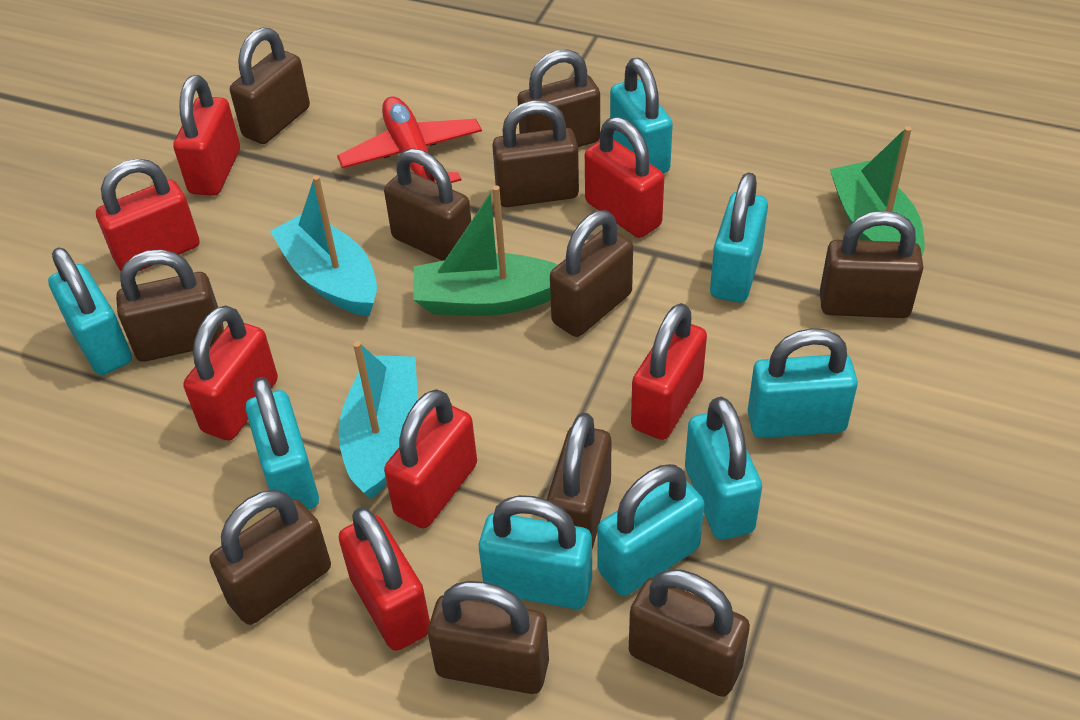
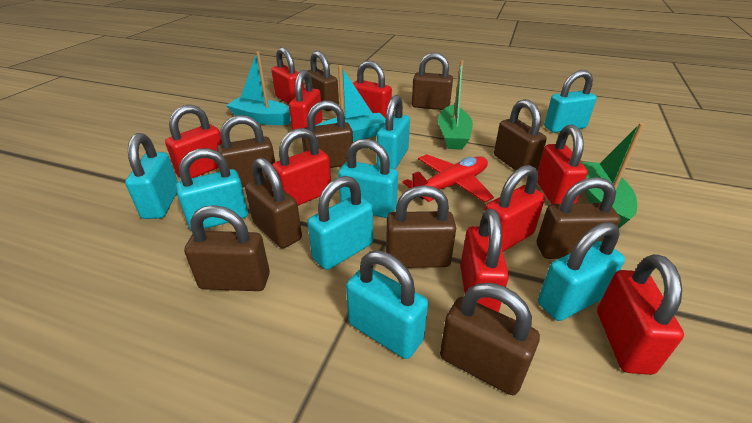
brown padlock: [116,250,224,362] [209,490,331,625] [230,27,310,144] [384,148,471,261] [428,581,549,694] [492,101,579,207] [517,49,600,147] [546,413,611,549] [550,210,633,337] [629,569,750,697] [820,210,924,318] = 11 -> [184,205,270,291] [217,115,275,188] [245,157,302,248] [302,100,353,168] [307,51,339,111] [386,185,456,268] [412,52,453,110] [440,283,540,395] [494,99,547,170] [537,177,621,259] = 10
red padlock: [96,159,199,271] [173,75,240,196] [183,305,278,441] [339,507,430,651] [384,389,477,529] [585,117,664,238] [631,303,707,440] = 7 -> [165,105,222,178] [271,47,304,104] [272,128,331,206] [289,70,322,131] [353,61,392,119] [460,209,509,312] [485,165,545,252] [537,125,588,204] [597,254,684,375] = 9

